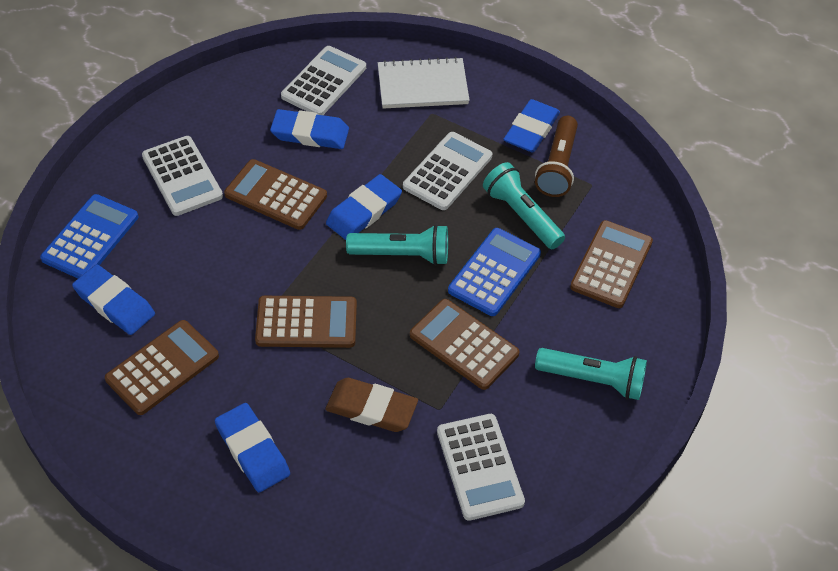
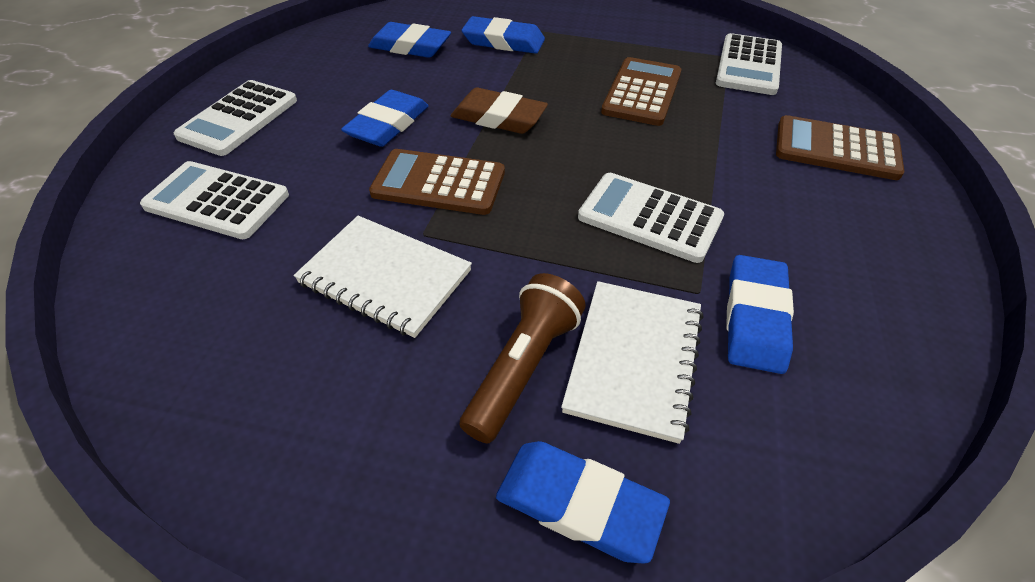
blue calculator: [40,194,138,278] [448,228,541,316] = 2 -> none = 0
brown calculator: [105,320,219,415] [224,159,327,230] [255,296,357,348] [410,299,519,390] [570,220,653,308] = 5 -> [369,149,505,215] [601,57,681,126] [776,115,904,180] = 3
turquoise flashlight: [346,224,448,266] [483,162,565,249] [535,348,647,400] = 3 -> none = 0
white notebook: [378,57,469,109] = 1 -> [294,216,472,338] [561,281,704,444] = 2

